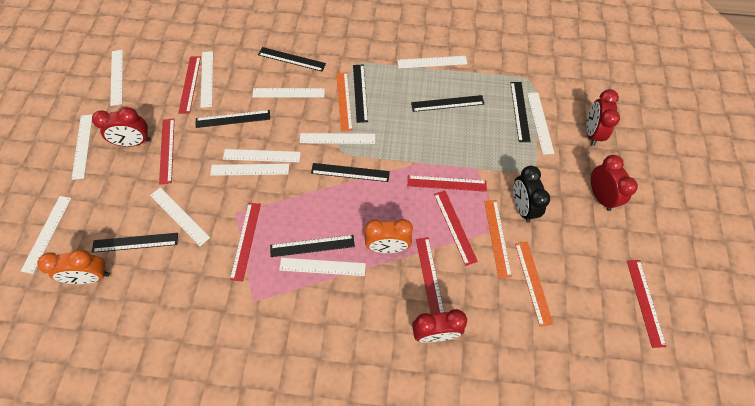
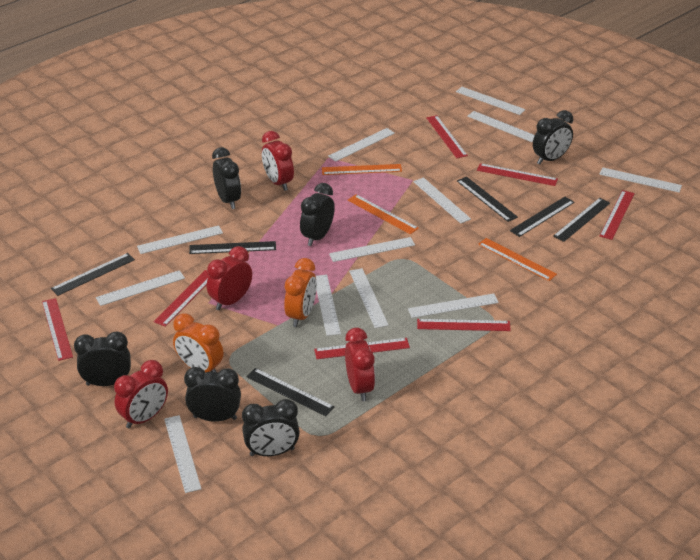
black clock: [513,166,550,223] = 1 -> [74,331,131,386] [184,367,241,422] [212,147,241,209] [242,399,300,456] [300,183,335,246] [533,110,573,165] = 6
black ruler: [92,233,178,253] [195,110,270,128] [258,47,326,71] [270,235,355,257] [311,163,390,182] [353,64,368,123] [411,95,484,112] [510,82,531,142] = 8 -> [51,253,135,296] [189,241,276,254] [246,368,335,416] [457,177,518,222] [510,197,575,237] [553,198,610,242] = 6

